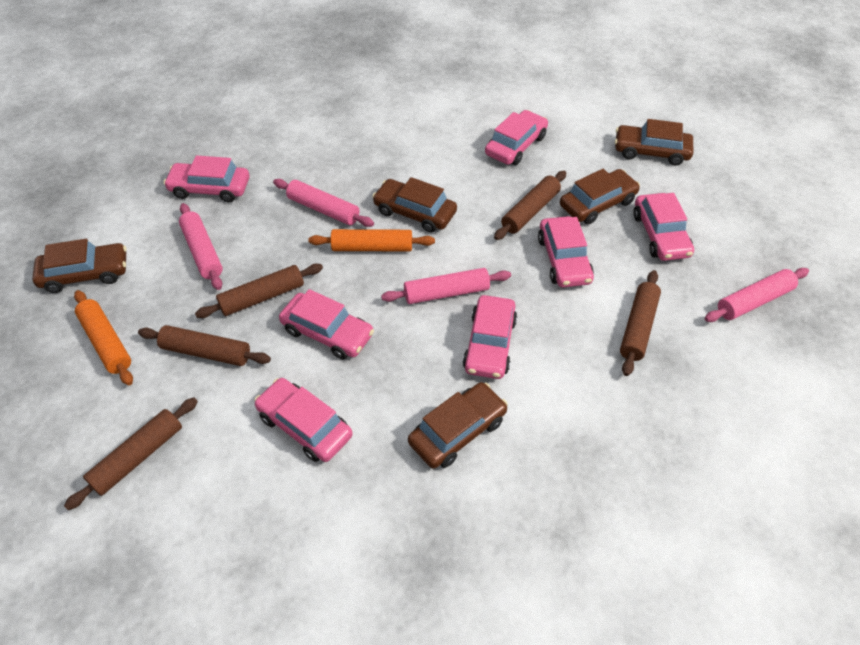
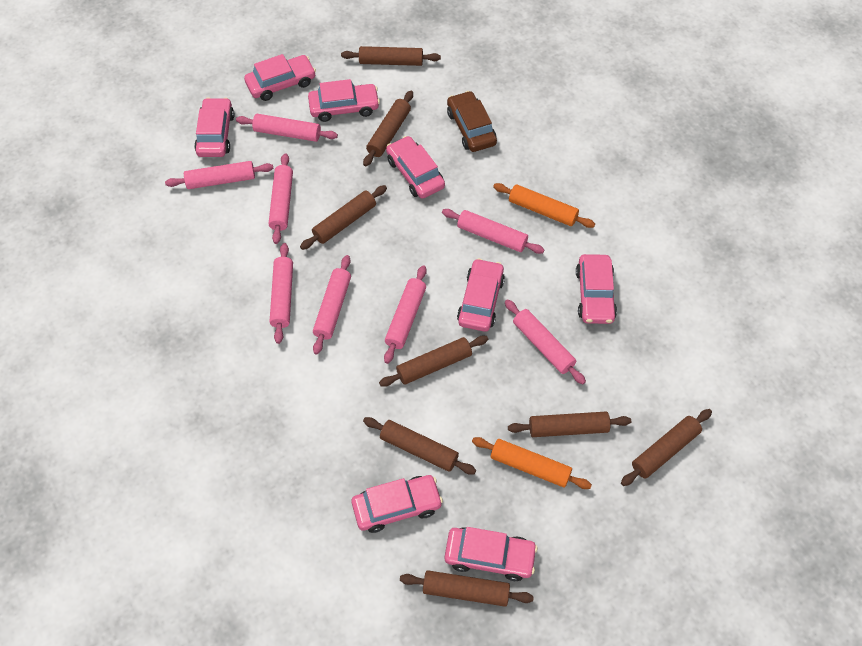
brown car: [32,239,127,293] [372,177,457,233] [408,382,508,469] [560,169,640,224] [615,119,693,166] = 5 -> [447,91,497,152] = 1
brown rolling pin: [64,397,198,510] [138,325,271,366] [195,263,323,318] [494,171,566,240] [620,270,661,376] = 5 -> [300,185,387,250] [341,46,441,66] [363,91,413,166] [363,417,476,475] [379,336,488,387] [400,570,534,607] [508,412,631,437] [621,409,712,486] = 8
pink car: [164,155,249,202] [254,378,353,462] [279,289,374,359] [463,295,517,379] [485,110,548,165] [538,216,594,287] [633,193,694,261] = 7 -> [194,97,234,157] [244,54,316,101] [308,79,380,122] [352,475,443,533] [386,136,445,199] [444,527,538,581] [457,258,505,332] [576,254,617,324] = 8
pink rolling pin: [179,203,223,290] [273,179,374,227] [381,268,511,304] [705,268,809,322] = 4 -> [165,161,273,189] [236,114,338,142] [269,153,293,244] [270,243,293,344] [313,255,351,355] [384,265,427,364] [442,209,545,254] [505,299,586,385] = 8

